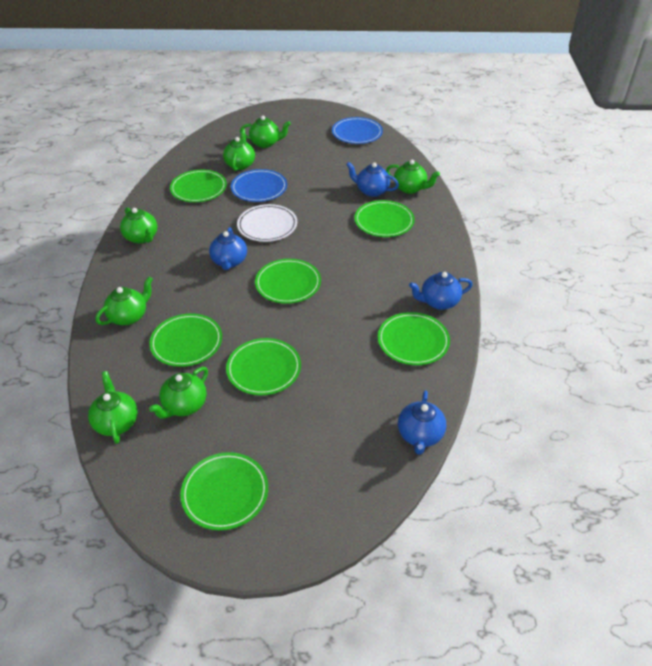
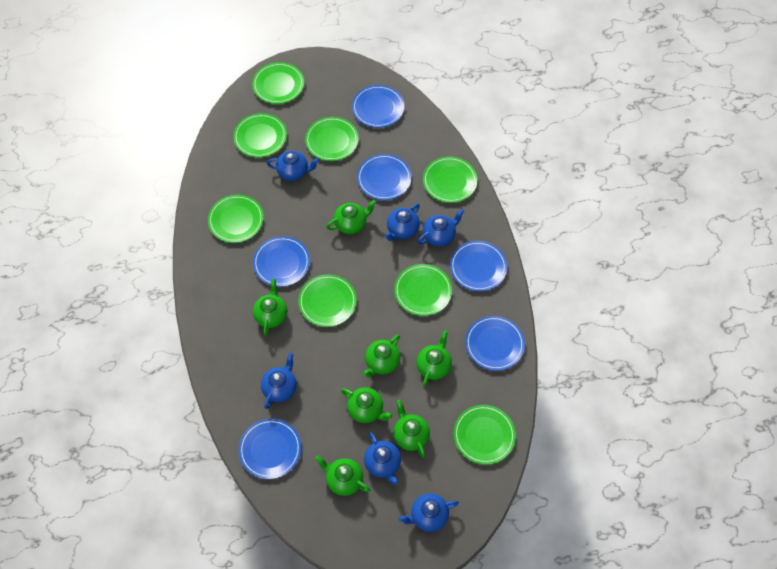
blue plate: [231,169,287,202] [332,117,383,144] = 2 -> [239,419,301,479] [253,236,310,287] [352,85,404,128] [357,154,411,200] [450,241,507,291] [465,316,525,371] = 6
blue teapot: [209,227,247,270] [346,162,399,197] [398,391,446,455] [409,272,472,310] = 4 -> [261,353,297,409] [266,151,319,181] [364,432,401,485] [384,203,420,241] [398,493,459,532] [418,209,464,246] = 6
green plate: [149,313,222,367] [170,170,227,202] [180,452,268,530] [226,338,301,395] [255,259,321,304] [355,200,415,237] [378,312,450,365] = 7 -> [208,195,264,243] [233,113,287,158] [252,62,304,104] [298,274,357,327] [305,117,359,161] [394,264,452,316] [423,156,477,203] [454,405,516,465] = 8
white plate: [237,204,297,242] = 1 -> none = 0

